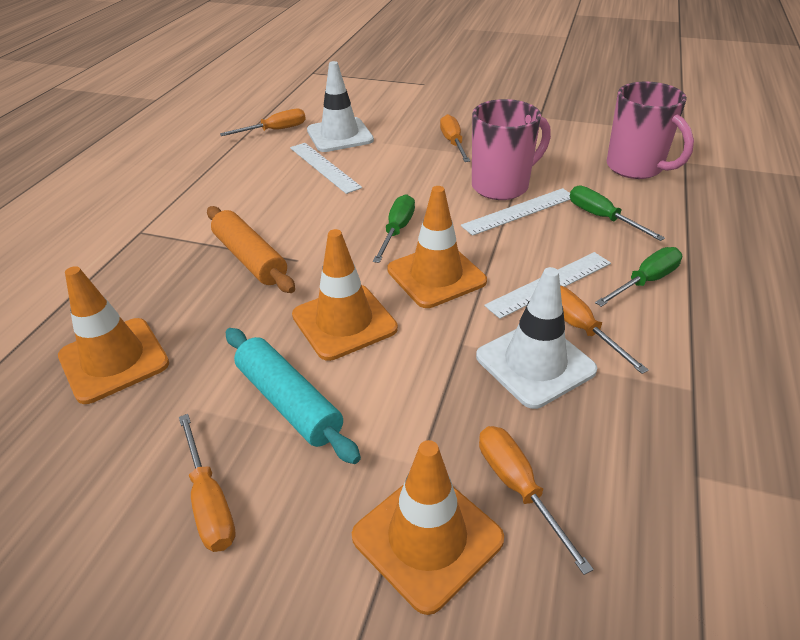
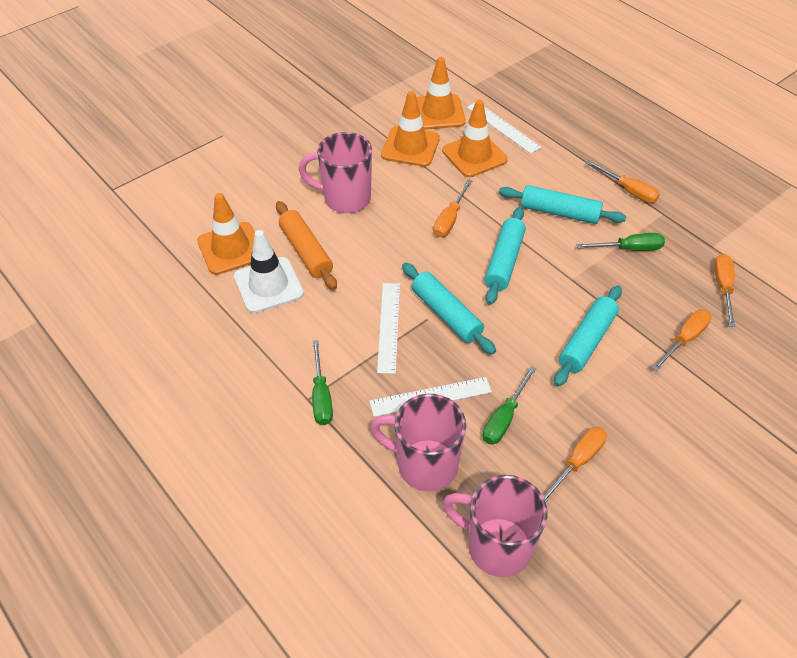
pink mug: [472,99,551,200] [607,81,694,179] = 2 -> [299,132,372,213] [370,394,466,491] [443,475,547,577] = 3
turquoise rolling pin: [226,328,361,464] = 1 -> [402,263,496,354] [485,207,526,305] [499,185,626,224] [554,285,622,386] = 4
white traffic cone: [307,61,374,152] [476,267,597,409] = 2 -> [234,230,304,313] = 1

